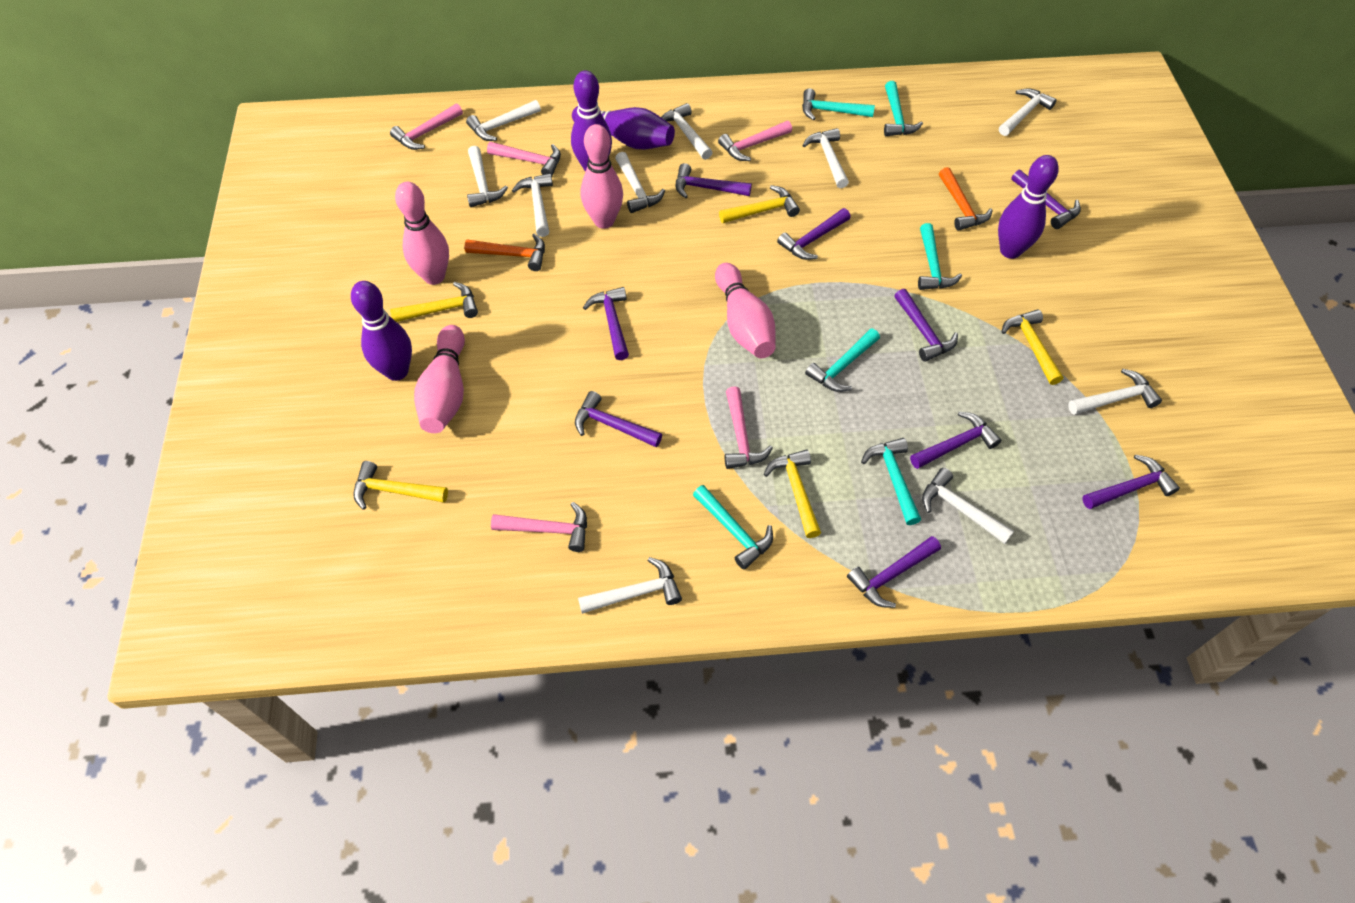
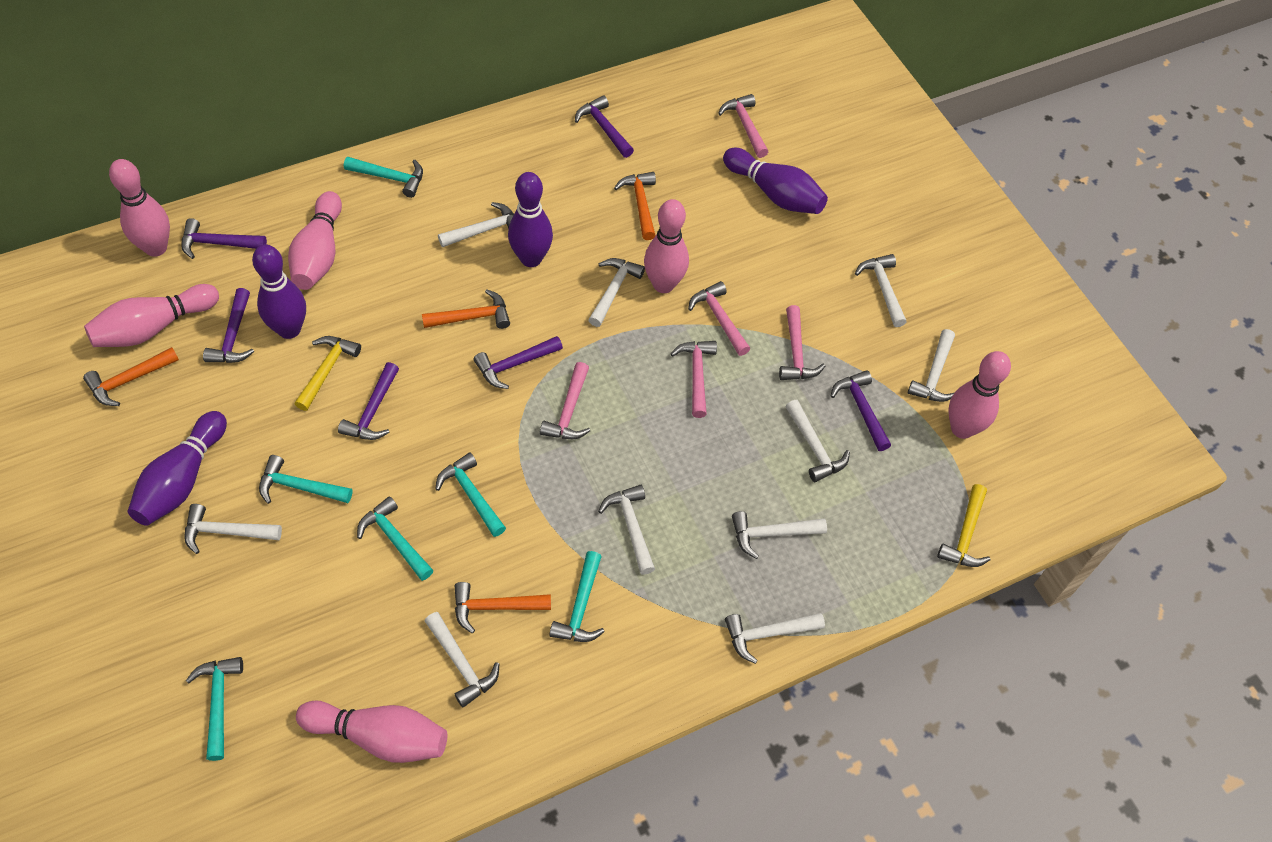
orange hammer: [464,234,545,271] [939,167,993,231] = 2 -> [83,347,179,406] [422,289,510,329] [455,582,551,633] [614,172,656,240] = 4
pink bowling pin: [395,182,449,285] [414,325,465,433] [581,124,623,229] [715,263,776,358] = 4 -> [84,284,219,347] [109,159,170,257] [288,191,342,290] [296,701,447,763] [644,199,689,293] [948,351,1011,439] = 6
purple hammer: [575,391,662,447] [583,287,629,360] [676,163,752,198] [777,208,851,260] [847,536,941,608] [894,289,958,362] [910,412,1002,469] [1011,170,1081,229] [1082,455,1180,509] = 9 -> [181,218,267,259] [203,288,254,363] [338,362,399,440] [474,336,563,389] [575,95,634,158] [831,370,891,451] = 6
yellow hammer: [353,461,448,510] [390,282,478,322] [719,185,800,223] [764,449,821,538] [1001,310,1063,385] = 5 -> [295,336,361,411] [937,484,990,567] = 2

